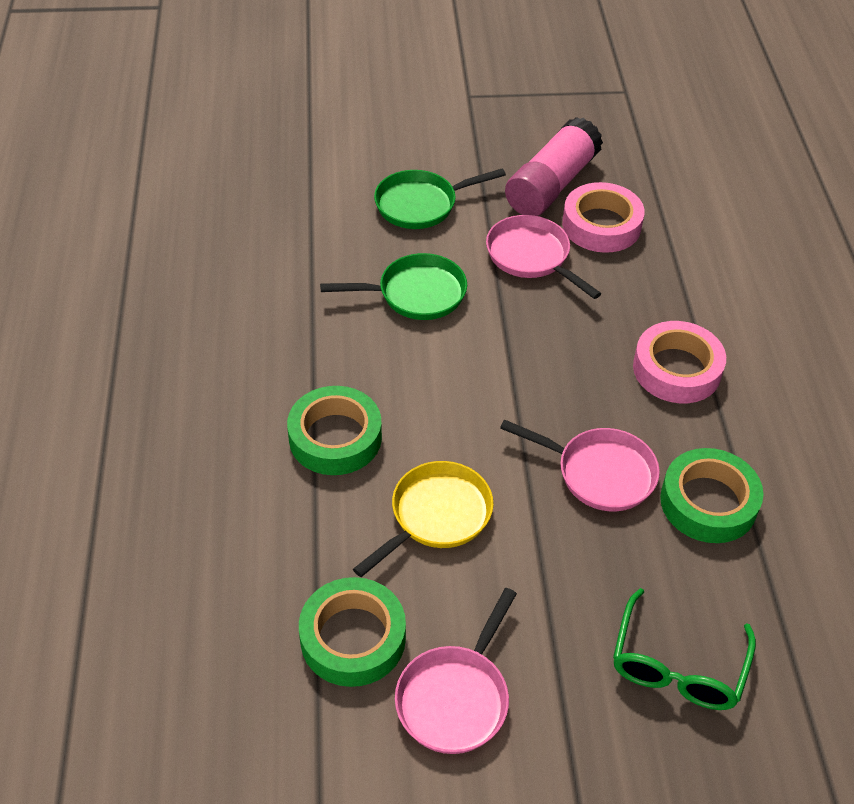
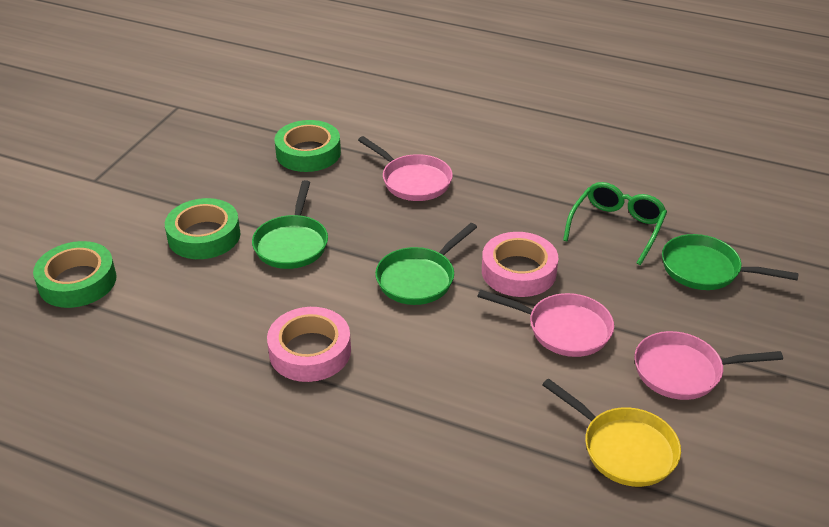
green pan: [320,253,467,320] [374,168,506,229] = 2 -> [252,180,328,269] [375,223,477,305] [662,234,799,290] = 3
pink glue stick: [505,117,603,216] = 1 -> none = 0

